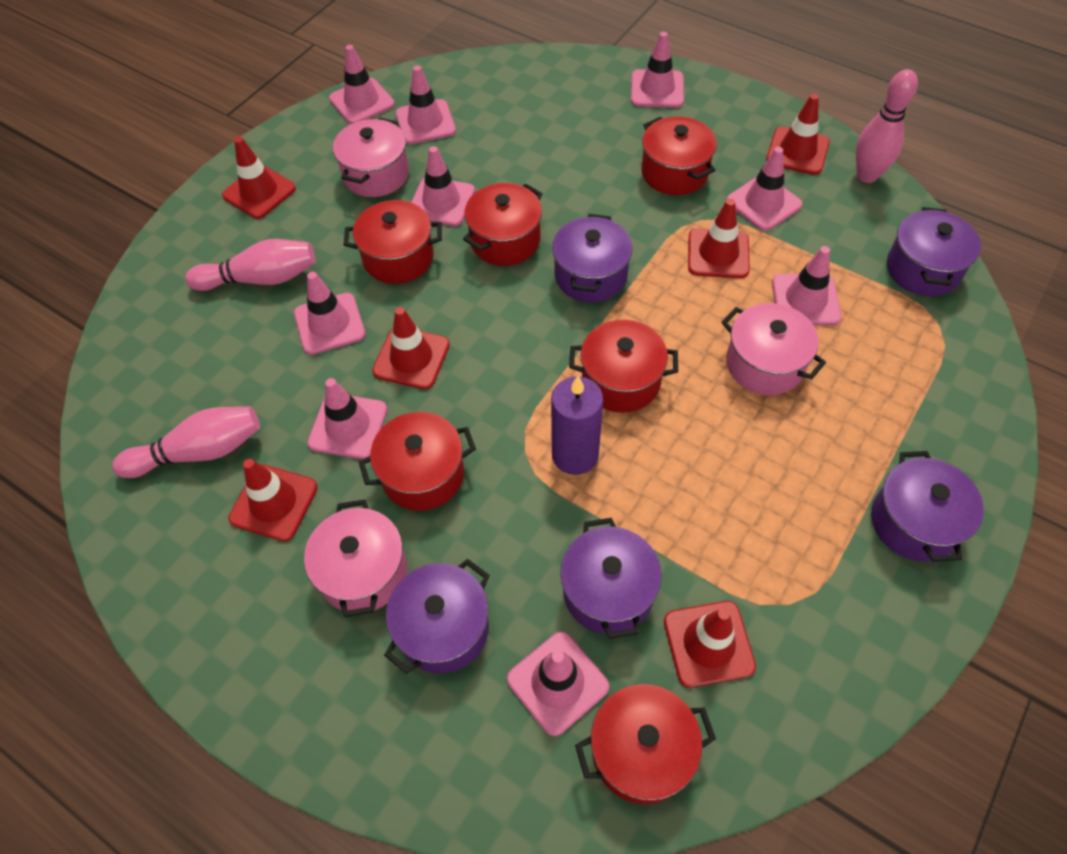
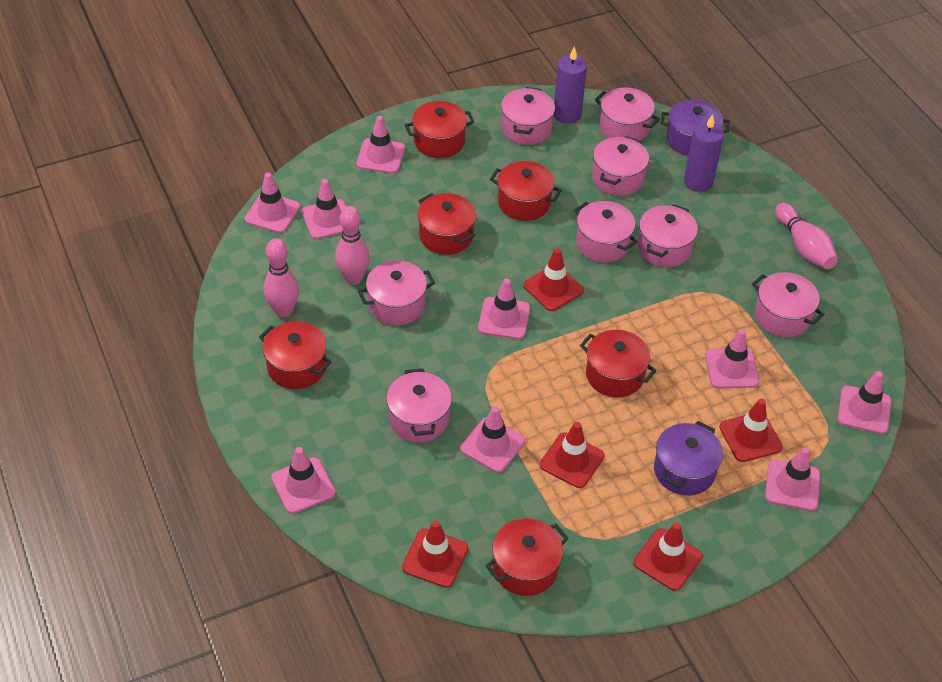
pink pot: [304,499,407,617] [333,117,409,197] [722,303,826,395] = 3 -> [358,261,435,326] [386,368,452,442] [501,87,555,145] [574,201,638,263] [592,136,649,196] [595,87,660,141] [637,204,698,267] [752,272,824,337] = 8
purple candle: [551,376,603,475] = 1 -> [554,46,587,124] [684,114,724,192] = 2
purple pot: [384,559,490,674] [552,214,633,302] [560,518,662,639] [871,451,984,562] [887,207,981,296] = 5 -> [654,421,723,496] [661,100,730,156] = 2
red traffic cone: [222,137,296,219] [228,459,318,541] [372,307,450,389] [664,601,756,688] [688,199,750,278] [766,94,830,175] = 6 -> [402,521,468,588] [524,248,584,311] [540,422,604,488] [634,522,702,591] [719,399,783,462] = 5

